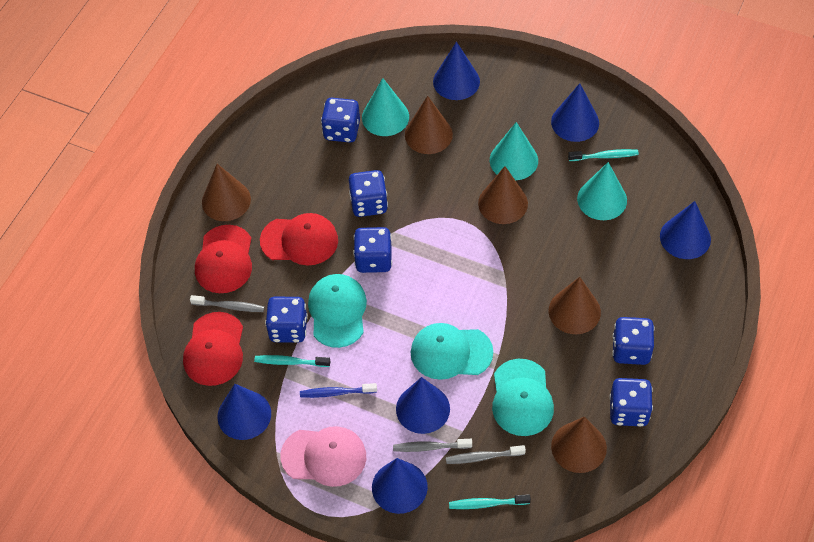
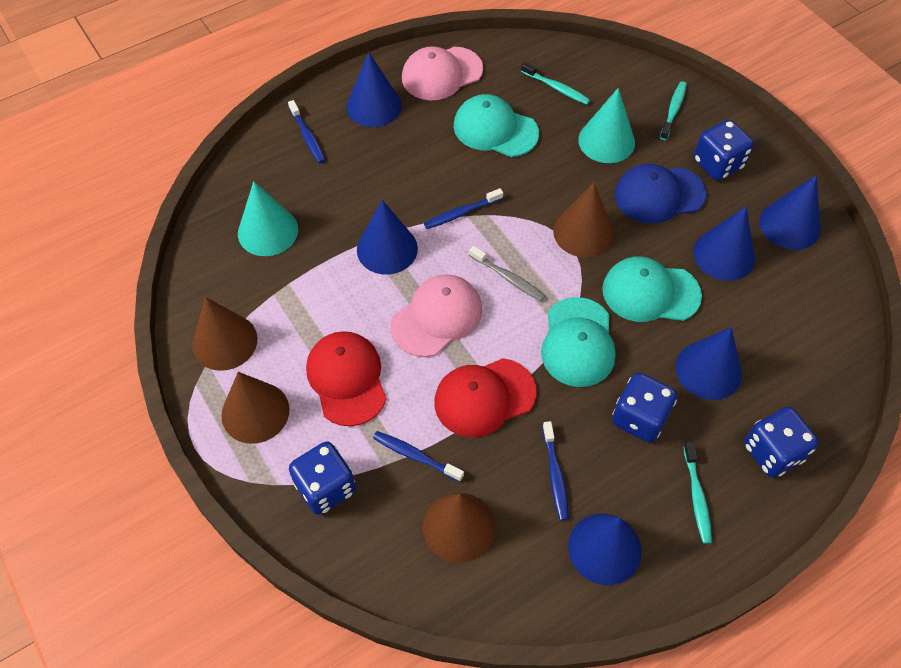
blue cap: none = 0 -> [614,164,707,224] = 1
blue dice: [265,297,308,343] [321,98,360,143] [349,170,388,217] [353,227,392,273] [609,378,653,427] [612,317,654,365] = 6 -> [289,441,356,515] [612,372,677,442] [694,119,754,180] [744,407,819,478] = 4
blue toothbrush: [300,383,377,398] = 1 -> [288,100,325,163] [373,431,464,482] [424,188,503,229] [542,421,569,521] = 4
brown cone: [202,164,251,221] [405,96,453,154] [478,166,528,224] [549,277,601,334] [551,416,607,473] = 5 -> [192,297,257,371] [221,372,289,444] [423,493,495,563] [553,183,614,257] = 4
grey toothbrush: [190,295,264,312] [393,439,472,452] [446,445,526,464] = 3 -> [469,246,545,301] = 1
pink cap: [281,426,366,487] = 1 -> [391,274,482,357] [402,46,483,100] = 2
red cap: [183,312,243,386] [195,225,252,293] [260,213,338,266] = 3 -> [306,331,386,426] [434,358,537,437] = 2
turquoise cone: [362,78,409,136] [490,122,538,180] [577,162,627,220] = 3 -> [238,181,298,256] [578,88,635,163] = 2

